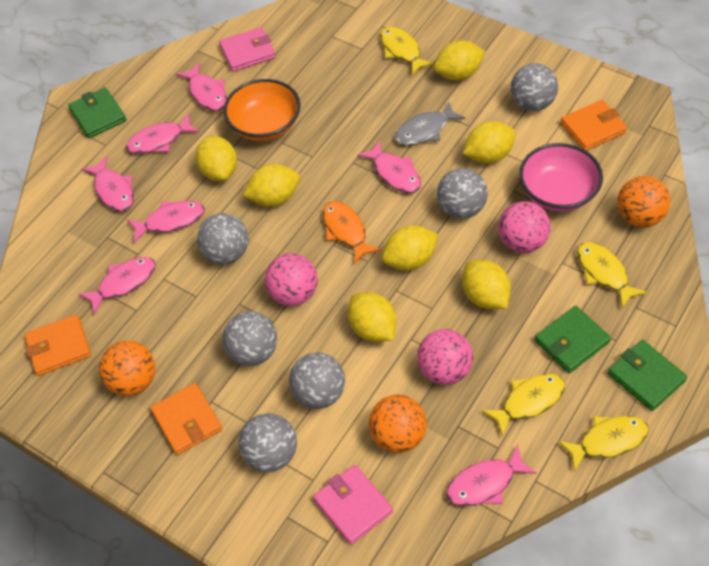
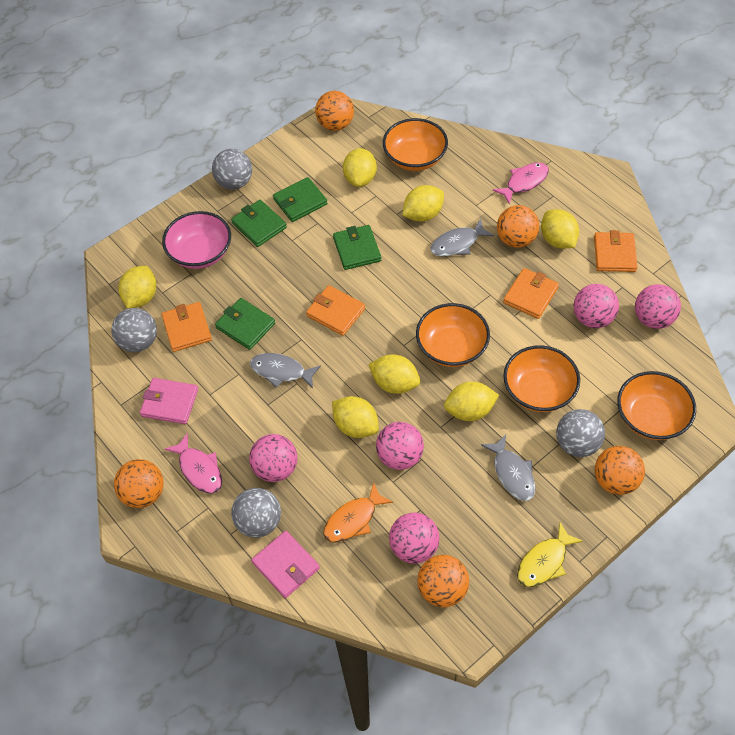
green wallet: [68,87,127,138] [535,306,611,373] [608,340,687,411] = 3 -> [215,298,275,350] [231,200,287,247] [273,177,328,222] [333,225,381,270] = 4
grey ball: [197,213,249,264] [222,311,277,366] [239,413,297,472] [289,352,345,409] [437,168,488,219] [510,63,558,111] = 6 -> [111,308,157,352] [212,149,252,190] [231,488,281,538] [556,409,605,457] = 4
grey fish: [395,101,465,145] = 1 -> [250,353,321,389] [430,218,494,256] [481,435,535,501] = 3
orange ball: [99,341,155,396] [369,395,427,453] [617,176,670,227] = 3 -> [114,459,163,508] [315,91,354,131] [417,555,469,607] [497,205,539,248] [595,446,645,495] = 5
orange bowl: [223,79,301,141] = 1 -> [383,118,448,171] [416,303,490,367] [503,345,580,412] [617,371,696,440] = 4
orange wallet: [24,314,91,376] [150,383,222,455] [561,100,627,151] = 3 -> [161,302,212,352] [306,285,365,336] [503,268,559,319] [594,230,638,272] = 4
pink ball: [265,253,318,306] [417,329,473,385] [498,201,551,253] = 3 -> [249,434,298,482] [376,422,424,470] [389,512,440,564] [573,284,619,328] [635,284,681,329] = 5
pink fish: [79,257,156,315] [82,156,134,211] [126,113,199,154] [127,201,205,243] [176,62,227,111] [357,140,421,193] [446,445,537,506] = 7 -> [164,433,222,493] [492,162,549,204] = 2
yellow fish: [380,26,435,75] [482,374,565,437] [558,416,649,472] [577,242,647,308] = 4 -> [517,522,583,587] = 1

